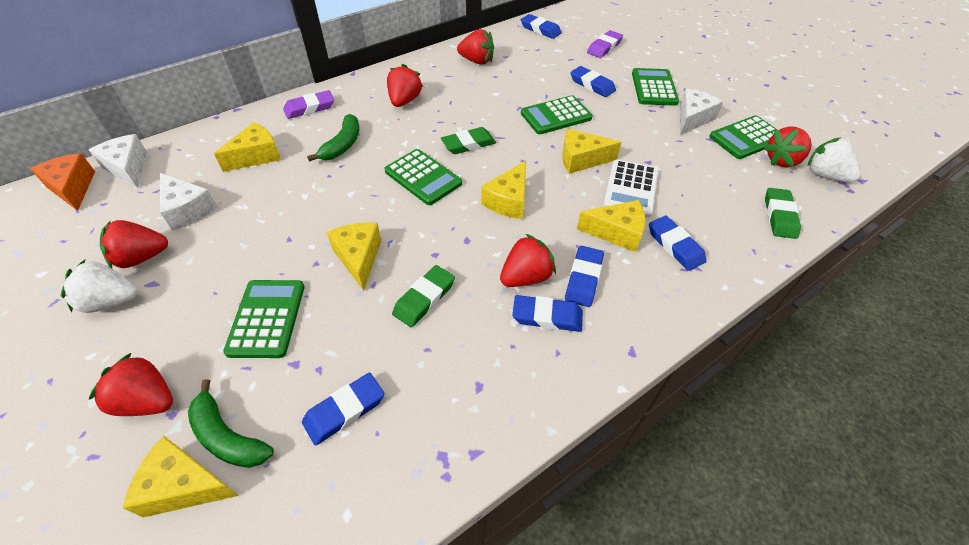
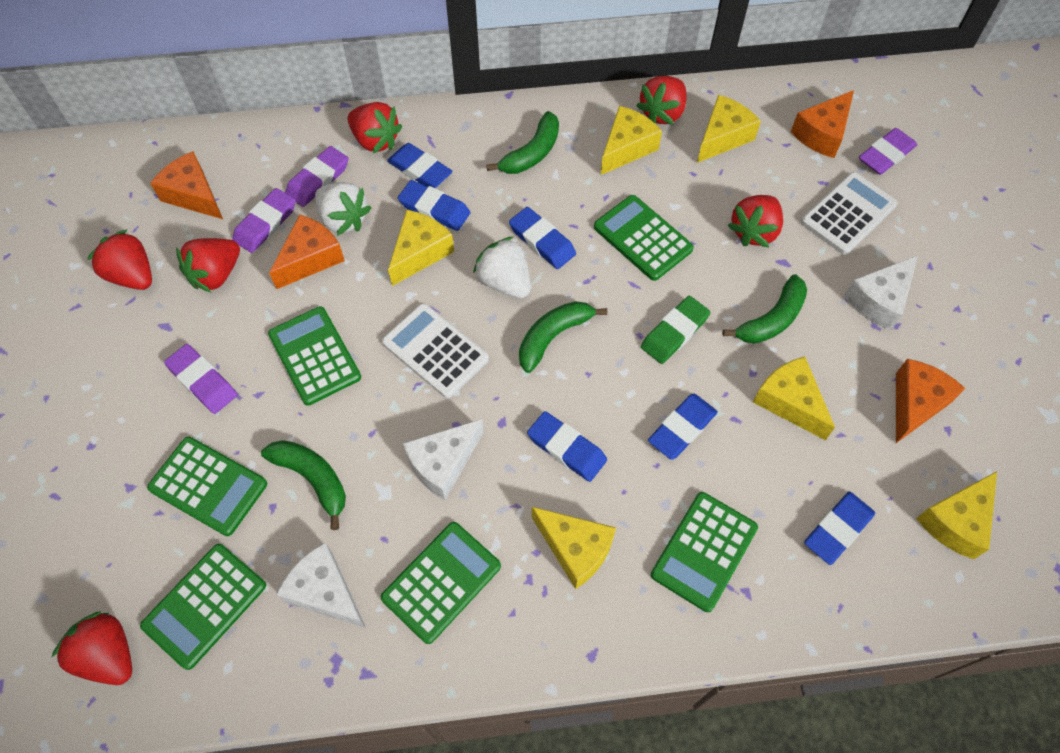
green banana: [188,379,274,468] [307,114,359,162] = 2 -> [261,440,346,530] [486,111,559,174] [519,301,607,373] [722,274,807,344] = 4
green calculator: [223,280,305,358] [384,149,462,205] [521,95,593,134] [632,68,679,106] [709,115,776,159] = 5 -> [140,544,266,670] [147,437,267,536] [268,307,361,406] [381,522,501,644] [594,195,694,281] [651,492,758,612] = 6
green eraser: [392,265,455,327] [441,127,496,154] [765,188,801,239] = 3 -> [641,296,711,364] = 1
orange cheese: [30,153,95,211] = 1 -> [150,151,223,219] [269,215,345,289] [791,90,854,158] [896,359,966,443] = 4
purple eraser: [283,90,334,119] [587,30,623,58] = 2 -> [164,344,237,414] [232,188,296,253] [285,146,348,207] [859,128,917,175] = 4
white calculator: [603,160,658,218] = 1 -> [382,303,489,398] [801,172,897,255] = 2

